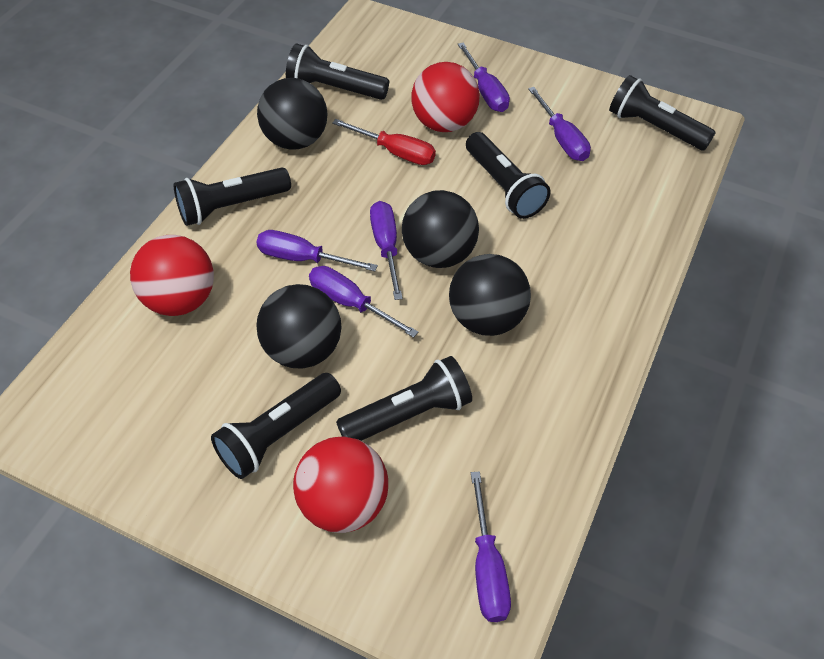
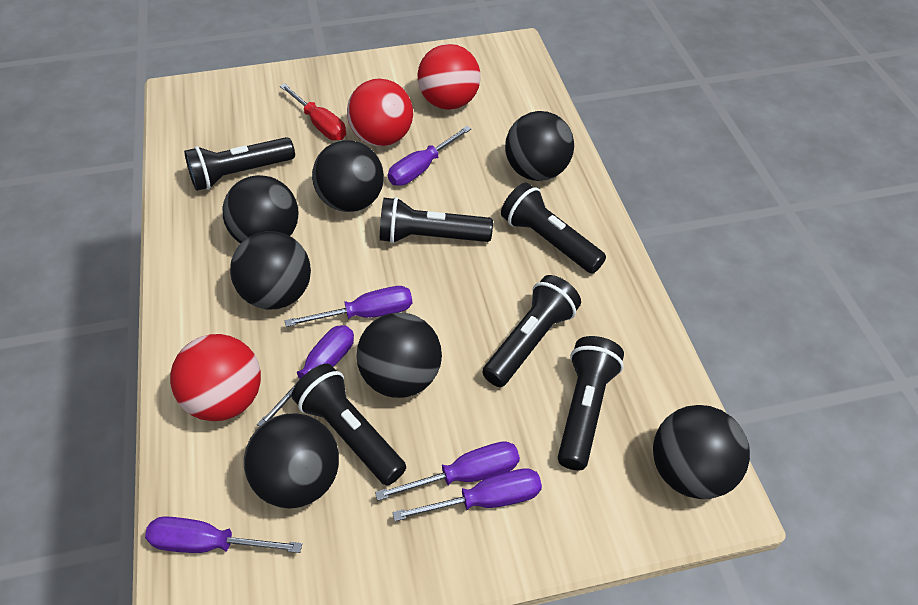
black ball: [256,284,341,369] [257,78,327,150] [402,190,479,268] [449,254,531,336] = 4 -> [223,175,299,244] [230,231,311,309] [244,413,339,509] [312,140,384,212] [356,312,442,398] [505,111,574,181] [653,405,750,499] = 7

